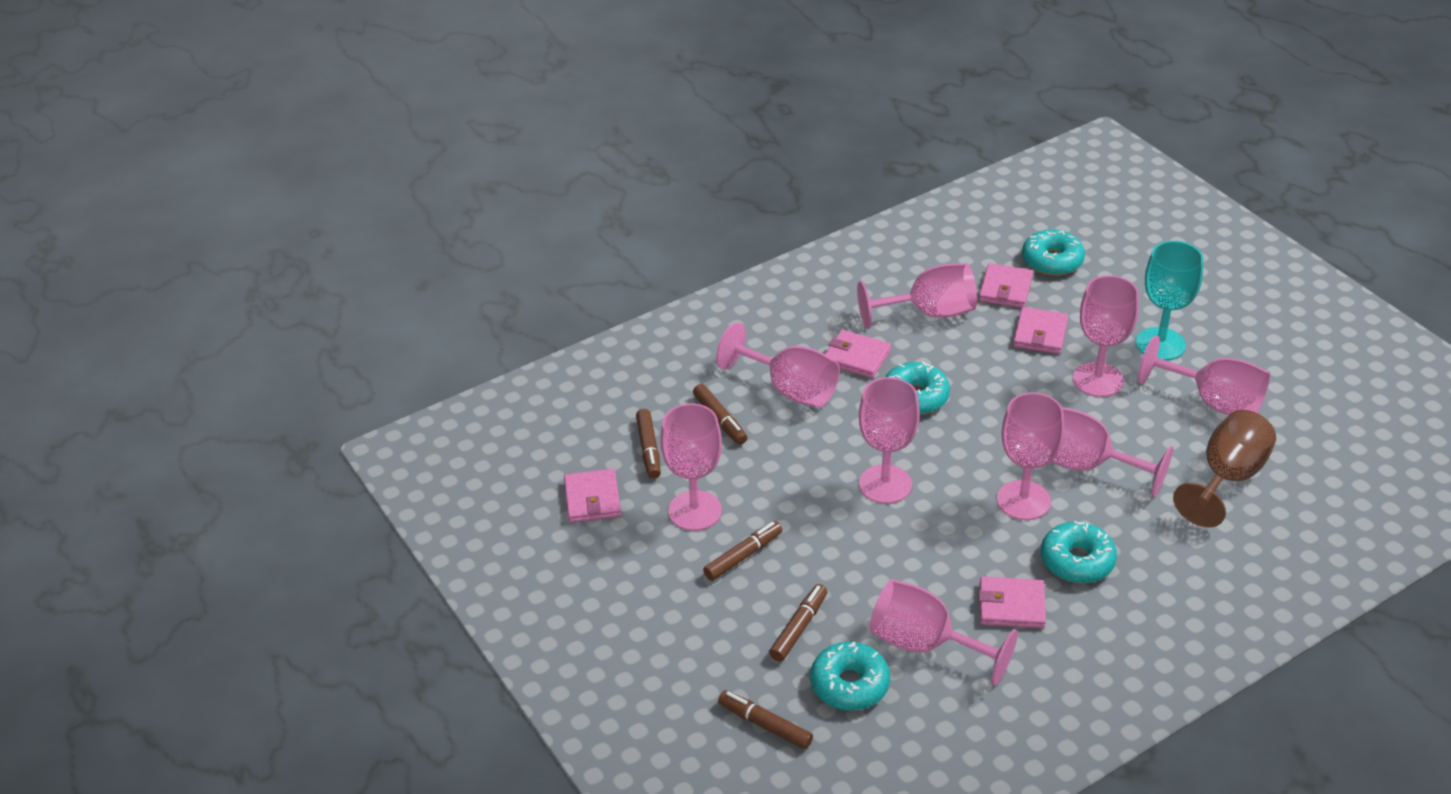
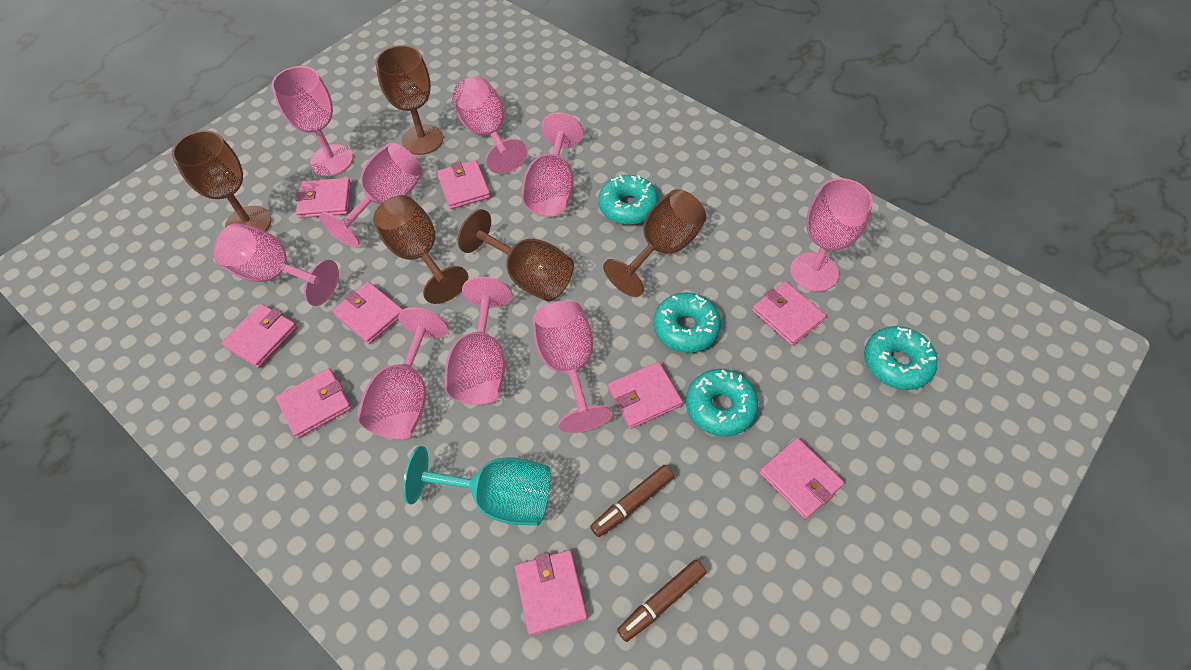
brown goblet: [1173,410,1276,528] = 1 -> [172,130,271,231] [373,195,468,304] [375,45,443,155] [458,209,574,302] [603,189,706,297] = 5
brown marker: [636,409,661,479] [693,384,747,445] [703,521,782,581] [718,690,813,749] [769,584,827,662] = 5 -> [590,465,674,537] [617,560,706,642] = 2
pink wallet: [564,469,621,523] [825,330,891,378] [979,263,1033,308] [979,577,1046,628] [1013,307,1068,354] = 5 -> [221,304,298,368] [276,368,352,438] [295,178,351,218] [332,282,402,344] [437,160,491,209] [514,550,587,636] [608,362,683,429] [752,281,826,346] [759,438,844,519] = 9

